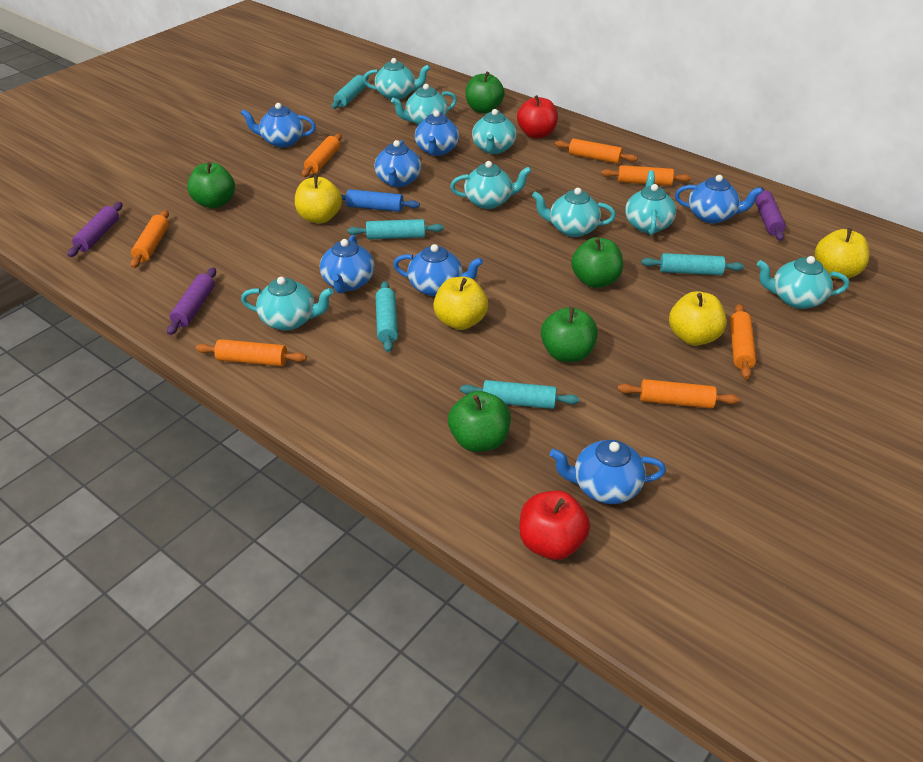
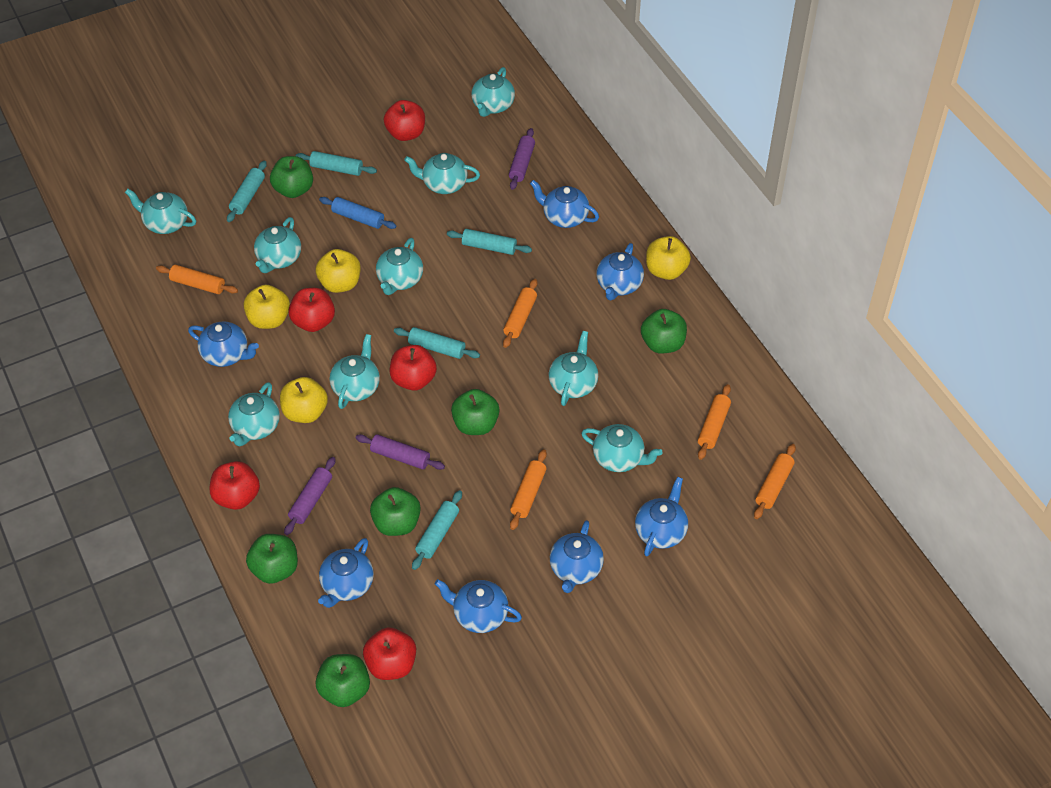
green apple: [187,162,235,208] [448,391,511,452] [466,72,505,113] [541,307,598,362] [571,237,623,288] = 5 -> [246,534,298,584] [270,156,313,198] [316,654,370,707] [370,487,421,536] [451,389,500,435] [641,309,687,353] = 6
orange rolling pin: [130,210,169,268] [196,339,307,366] [302,134,342,177] [555,139,638,164] [601,165,691,186] [618,379,739,409] [730,304,756,379] = 7 -> [156,265,238,294] [503,279,538,348] [510,449,547,530] [698,384,731,460] [754,444,796,519] = 5
red apple: [517,95,558,139] [519,490,590,560] = 2 -> [210,461,260,510] [289,288,335,332] [363,627,416,680] [384,100,425,141] [390,345,437,391] = 5
turquoise teapot: [241,277,334,330] [363,58,430,100] [391,84,457,125] [450,161,531,209] [472,109,516,154] [532,188,616,237] [625,171,676,236] [757,256,849,309] = 8 -> [125,189,196,234] [228,382,280,447] [254,217,301,273] [330,334,380,409] [376,238,423,295] [404,153,480,194] [471,67,515,117] [548,331,598,406] [581,424,663,472] = 9

